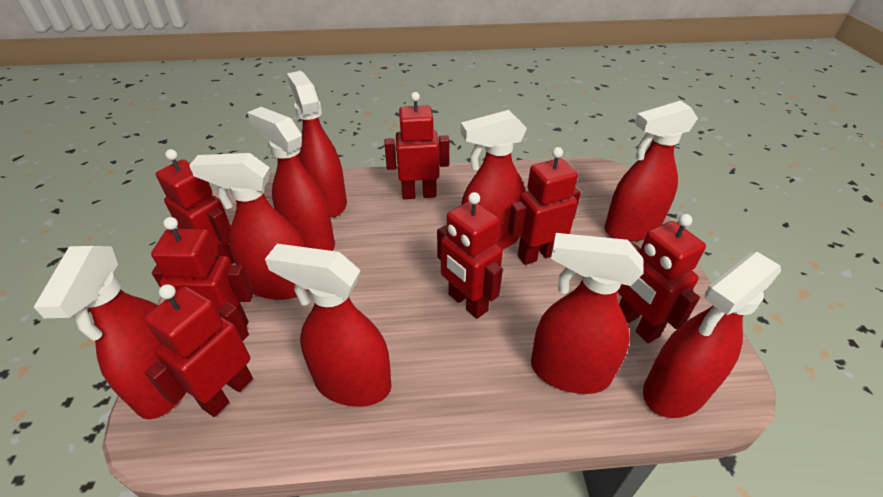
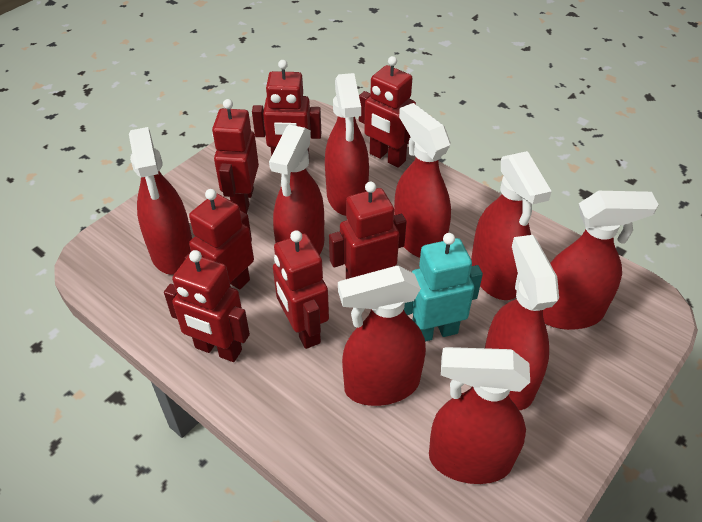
turquoise robot: none = 0 -> [404,233,483,342] = 1

